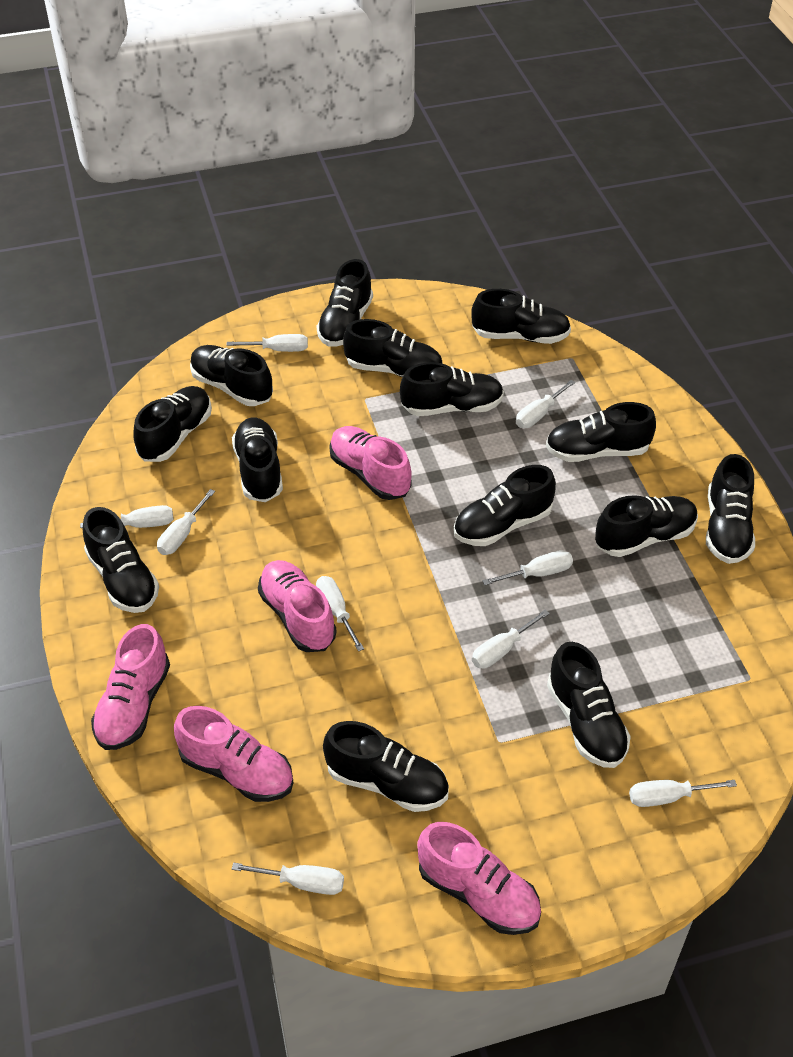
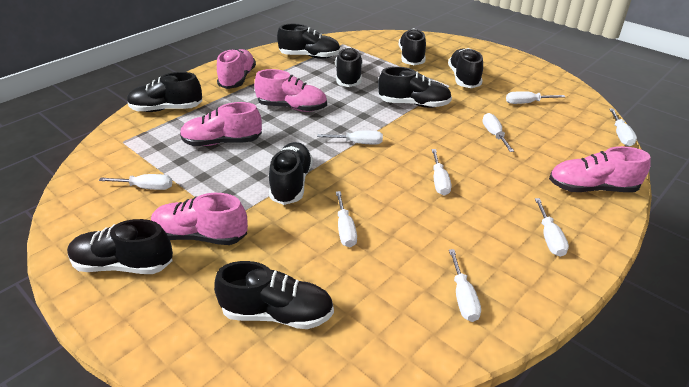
black shoe: [83,507,159,613] [133,386,212,462] [190,345,273,406] [232,417,283,502] [317,259,373,347] [323,721,449,812] [343,319,443,377] [400,362,504,416] [454,465,556,546] [471,289,571,344] [546,402,656,462] [547,642,631,768] [595,495,698,557] [706,454,755,564] = 14 -> [67,219,173,274] [127,72,202,112] [214,261,334,329] [269,142,313,205] [277,24,341,59] [335,47,363,87] [378,67,452,108] [399,28,426,65] [448,48,483,88] = 9

